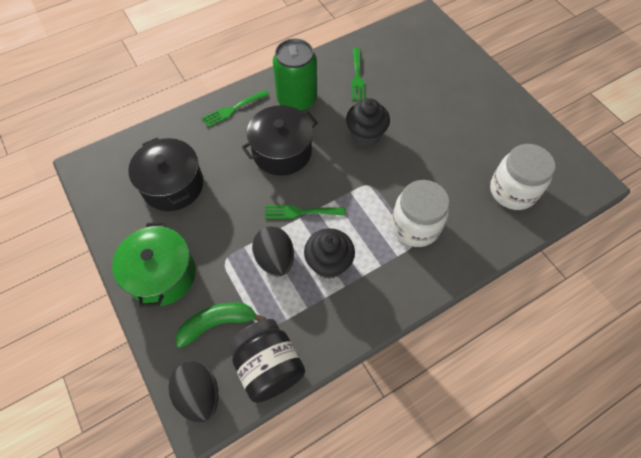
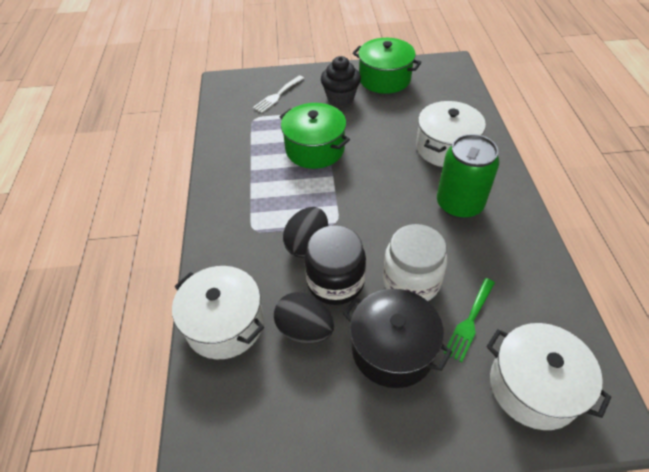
black cupcake: [304,228,355,279] [346,98,390,147] = 2 -> [321,56,361,106] = 1
black pot: [128,137,203,211] [241,105,318,176] = 2 -> [343,289,452,388] = 1
green banana: [176,302,266,348] = 1 -> none = 0
green fork: [202,90,269,127] [265,205,345,219] [351,48,365,101] = 3 -> [444,278,495,362] = 1
green pot: [112,222,196,308] = 1 -> [280,103,350,169] [353,38,421,94] = 2
white fork: none = 0 -> [253,75,304,113] = 1
white jar: [391,180,450,247] [490,144,555,210] = 2 -> [383,224,447,301] = 1
white pot: none = 0 -> [172,266,264,359] [416,101,486,167] [487,323,611,430] = 3

